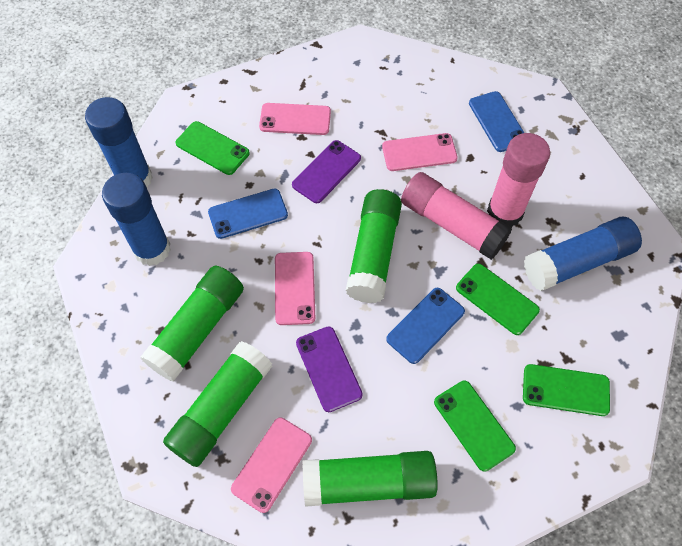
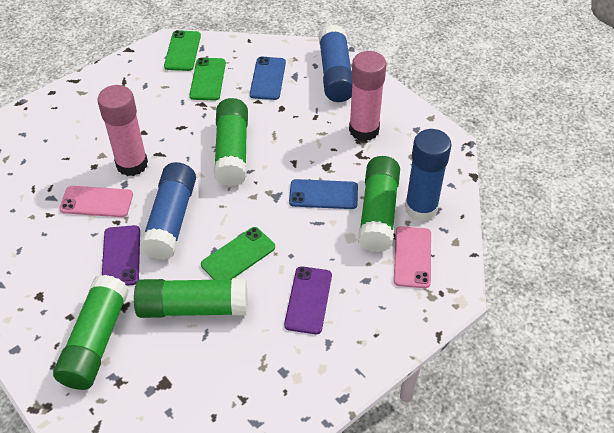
blue phone: [208,189,288,239] [386,288,465,364] [469,91,524,152] = 3 -> [250,57,286,100] [289,179,358,209] = 2
green phone: [175,121,250,175] [434,381,516,472] [456,264,540,335] [523,364,610,416] = 4 -> [164,30,201,71] [189,58,226,101] [201,227,275,280] = 3
pink phone: [231,417,312,513] [259,103,331,135] [275,252,315,325] [382,133,458,171] = 4 -> [59,186,133,217] [394,226,431,288] = 2

